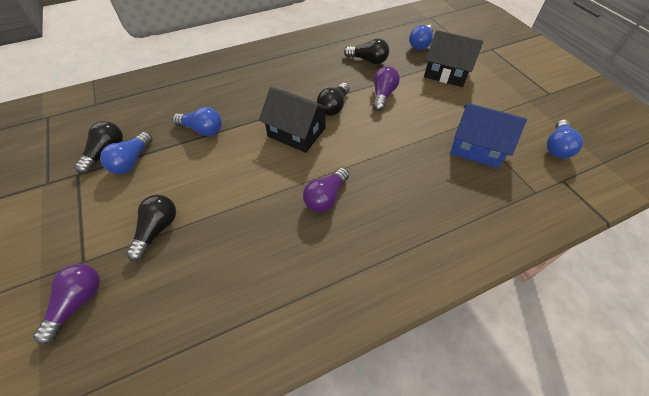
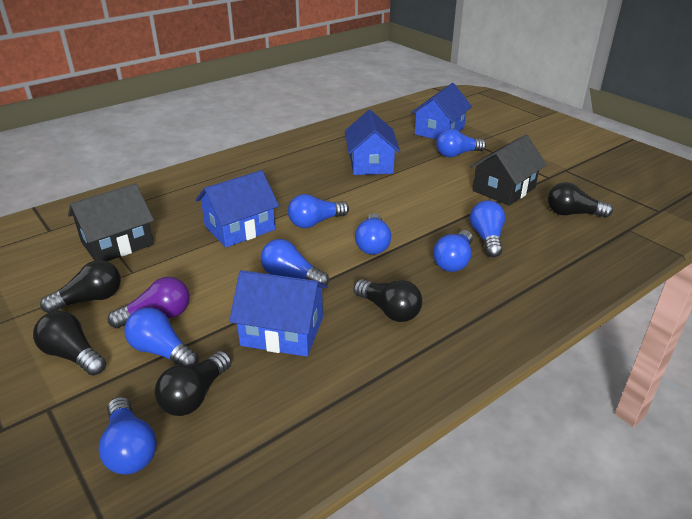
black light bulb: [74,121,123,174] [126,195,176,261] [317,83,350,116] [344,39,389,64] = 4 -> [33,311,106,376] [40,260,121,313] [155,351,232,416] [354,279,422,322] [548,182,613,218] = 5
blue house: [450,103,527,168] = 1 -> [196,170,279,248] [229,270,328,357] [345,110,400,175] [411,83,472,140] = 4
blue light bulb: [100,132,153,174] [172,107,222,136] [409,25,434,50] [547,120,583,158] = 4 -> [99,397,157,474] [124,307,199,365] [261,239,329,285] [288,194,349,228] [355,213,391,255] [433,230,473,272] [436,129,486,157] [470,200,505,257] = 8
purple light bulb: [33,264,100,345] [303,168,349,212] [373,66,400,111] = 3 -> [108,277,190,329] = 1

